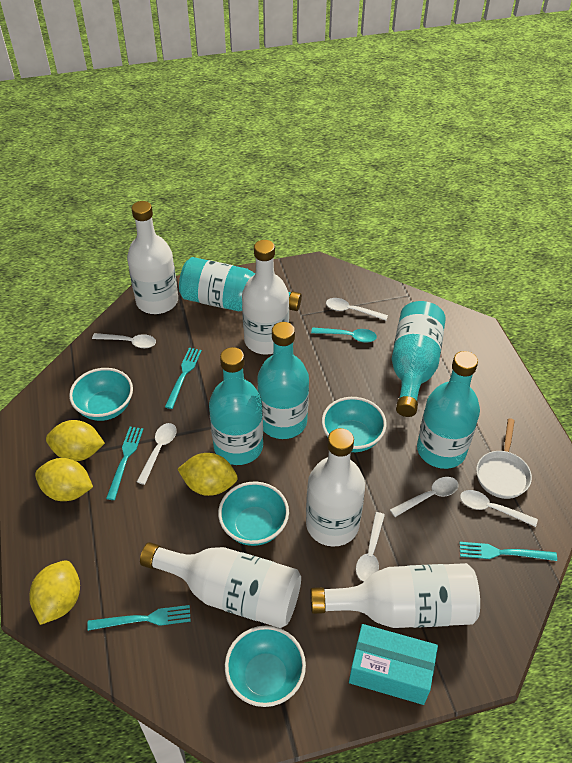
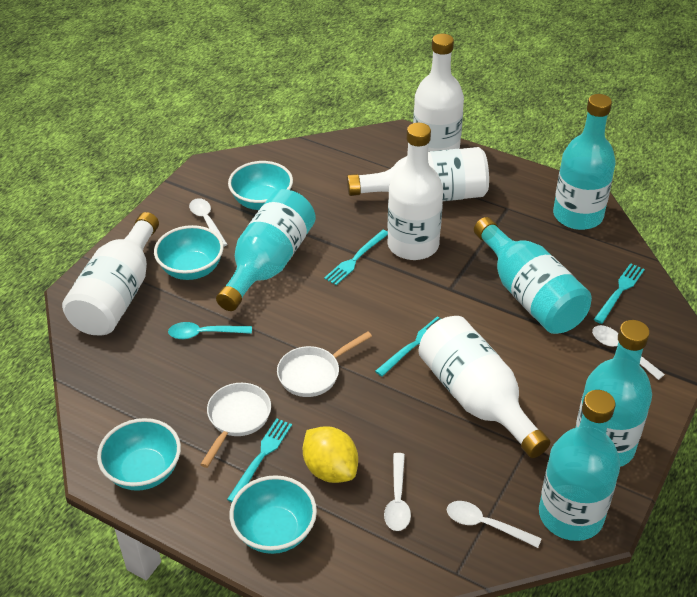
turquoise box: [349,624,438,705] = 1 -> none = 0
white pan: [476,418,532,499] = 1 -> [200,383,271,468] [277,331,372,397] = 2
white spoon: [92,333,156,348] [137,423,177,485] [326,298,388,321] [356,512,385,582] [390,477,459,517] [460,490,538,527] = 6 -> [189,198,228,247] [384,453,411,531] [447,501,542,548] [592,325,665,380] = 4
yellow lemon: [29,560,80,625] [35,458,93,501] [46,420,105,461] [177,453,238,496] = 4 -> [303,426,358,483] = 1

